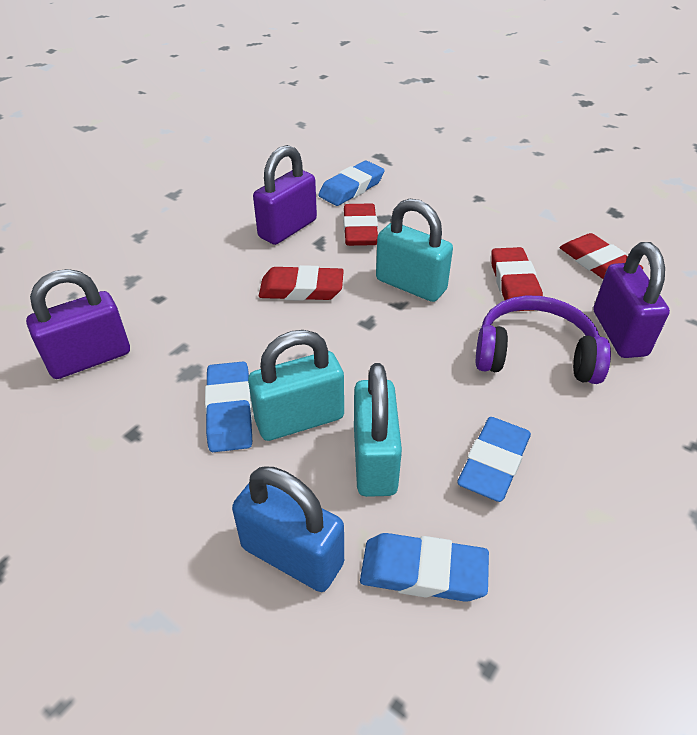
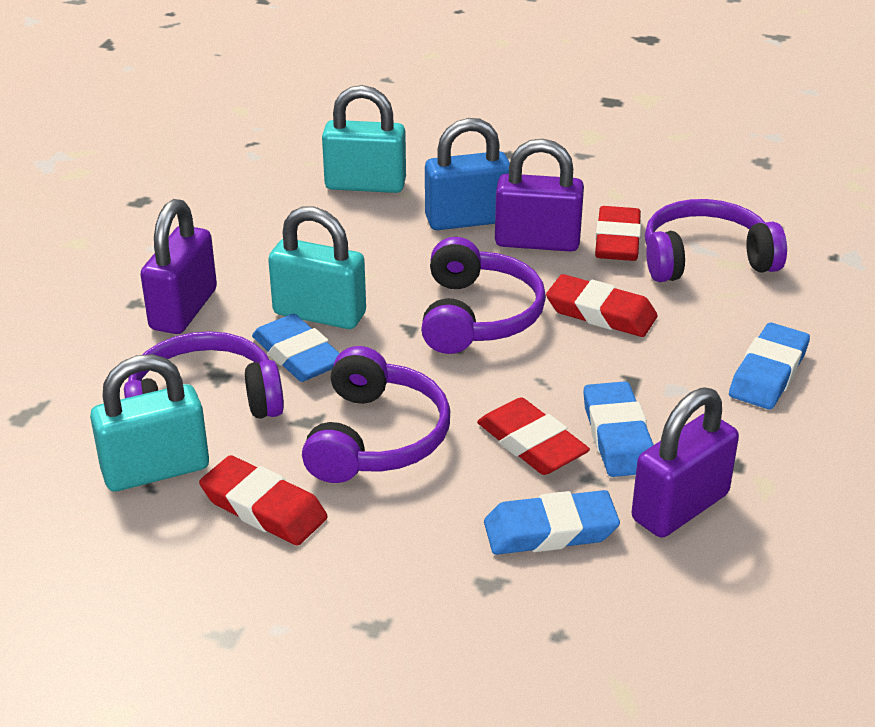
purple headphones: [476,296,611,384] = 1 -> [124,331,284,418] [302,346,450,483] [421,237,546,354] [645,199,787,282] = 4

